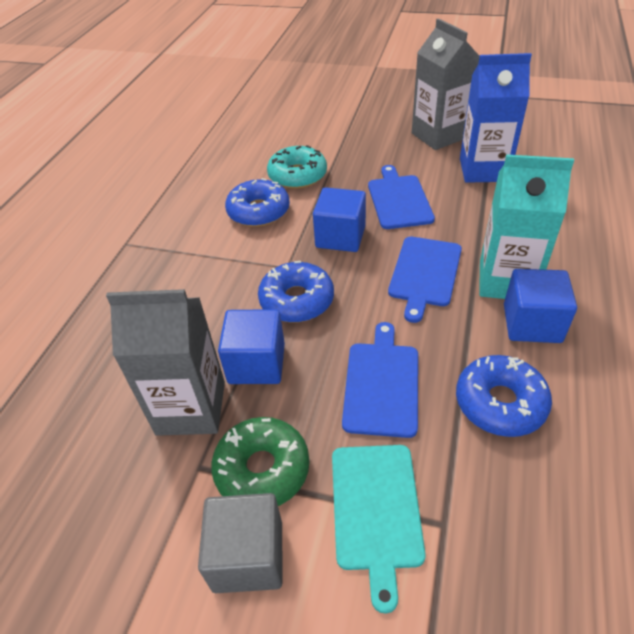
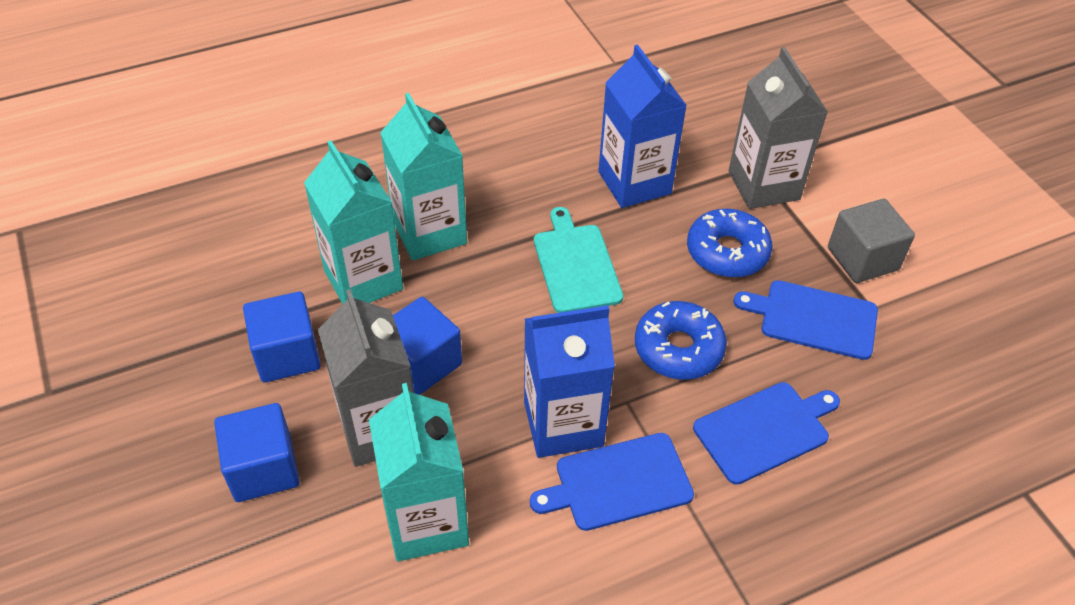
blue carton: [460,53,532,183] = 1 -> [524,305,615,458] [598,44,687,208] = 2
blue donut: [225,178,290,227] [258,261,334,322] [456,355,552,437] = 3 -> [635,301,727,380] [687,209,772,278] = 2
green donut: [211,417,310,506] = 1 -> none = 0
turquoise carton: [479,154,574,299] = 1 -> [304,140,403,304] [369,383,469,561] [380,93,467,261] = 3
turquoise donut: [267,145,327,189] = 1 -> none = 0

